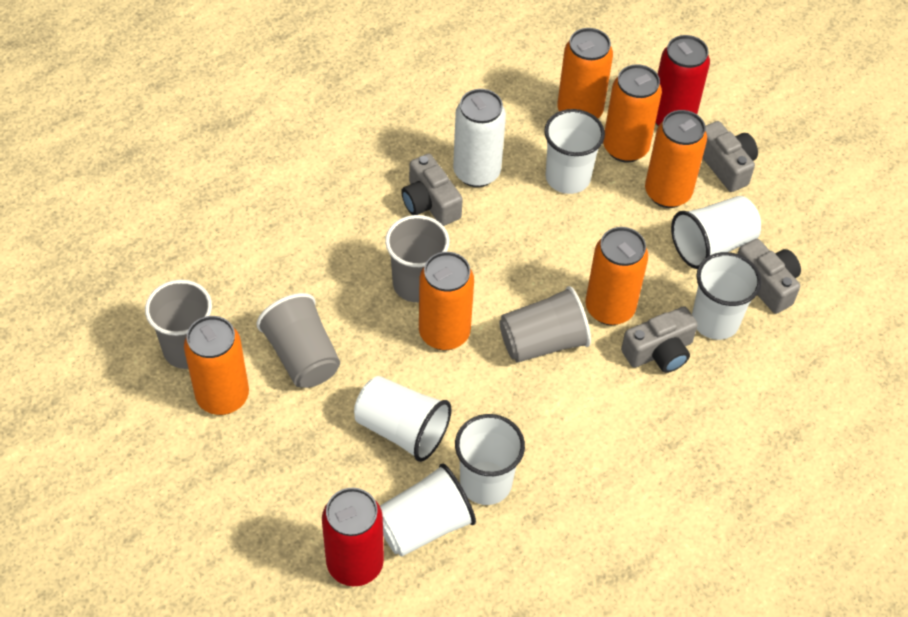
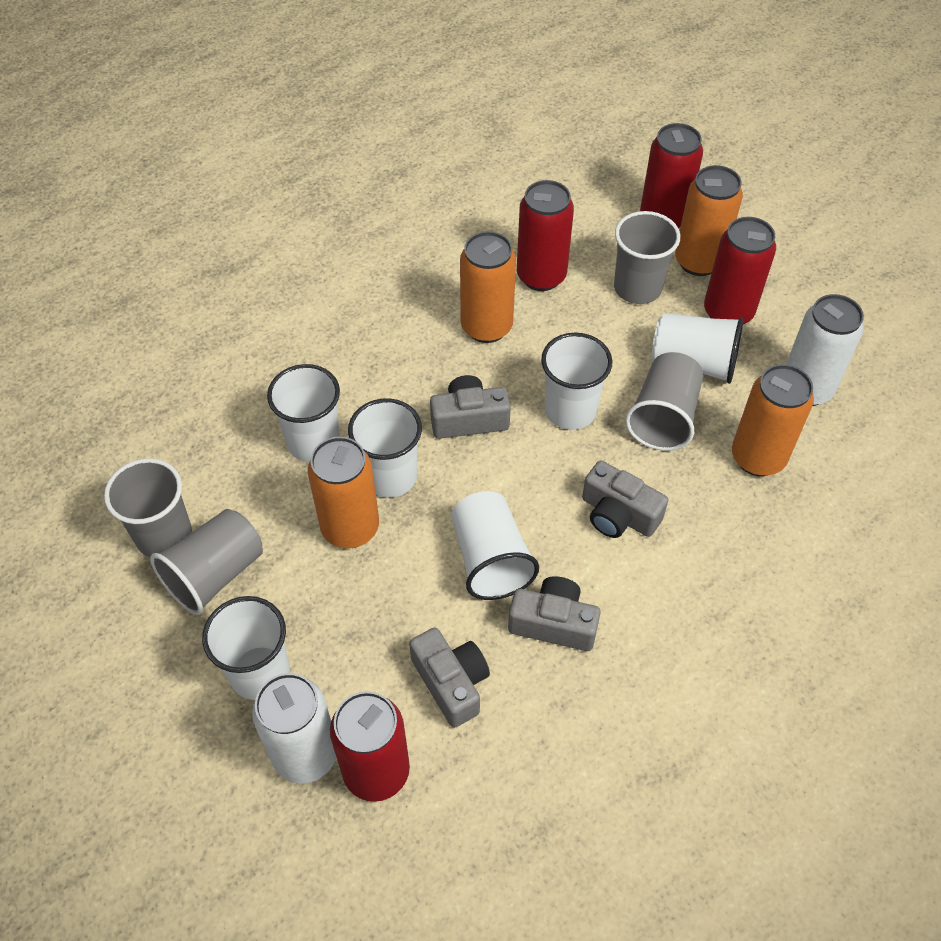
orange can: [184,316,249,415] [419,252,474,351] [557,28,613,118] [585,227,648,325] [603,64,662,163] [645,110,707,208] = 6 -> [308,437,379,548] [460,231,516,343] [675,165,743,276] [732,364,814,476] = 4
red can: [322,488,384,586] [655,35,710,126] = 2 -> [330,691,410,802] [517,180,574,291] [640,123,703,229] [704,217,776,324] = 4
white can: [453,89,506,187] = 1 -> [252,673,336,784] [786,294,864,406] = 2

